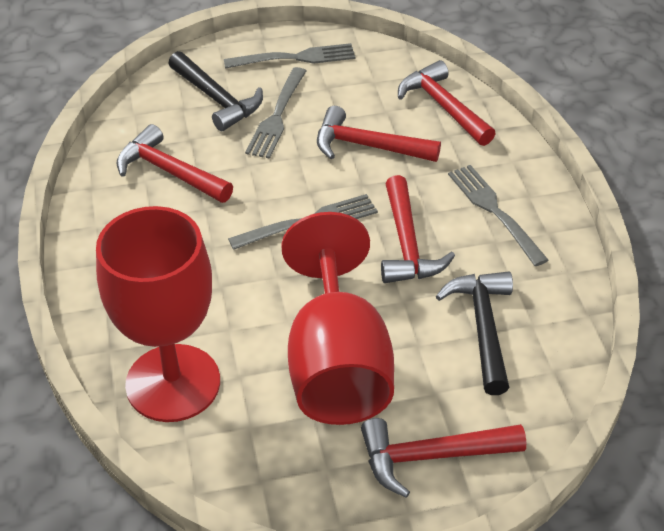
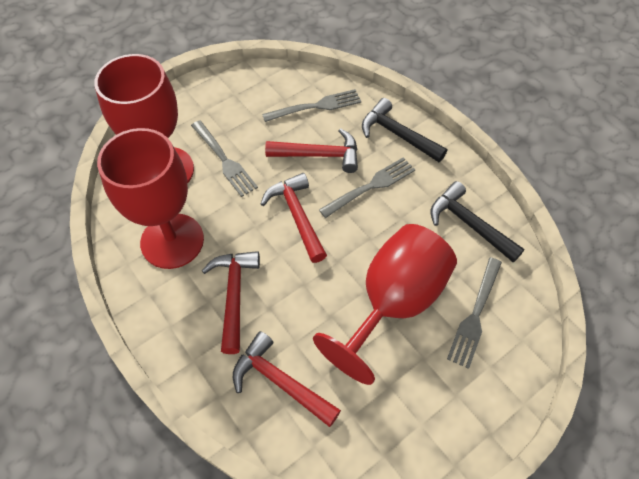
red goblet: [96,206,220,422] [281,212,394,425] = 2 -> [94,54,194,184] [97,128,204,269] [313,224,457,385] = 3
red hammer: [117,124,233,203] [317,106,441,162] [361,418,527,498] [381,175,455,283] [398,60,496,146] = 5 -> [202,251,260,354] [233,331,341,427] [261,173,327,263] [265,128,358,173] = 4

